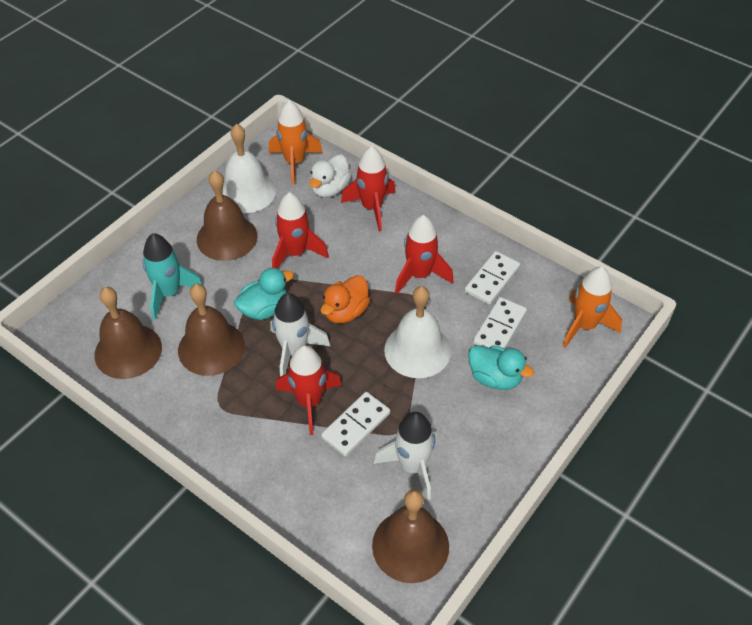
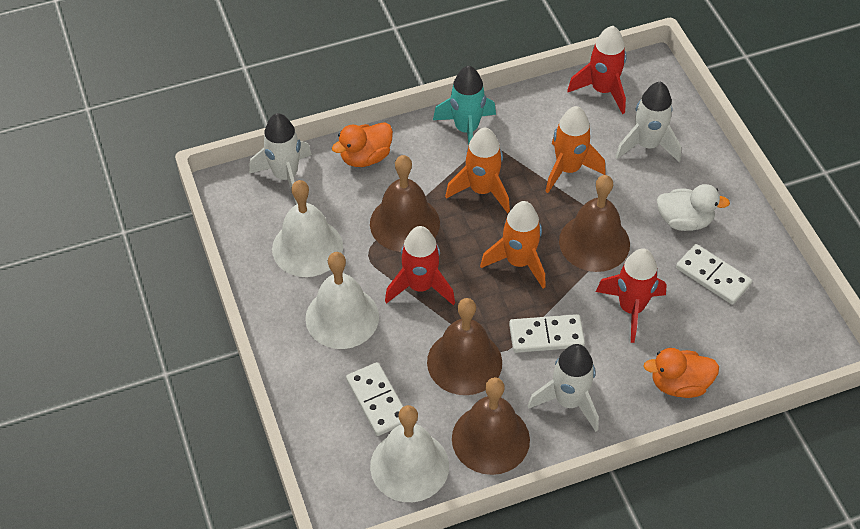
orange duck: [321,275,370,323] = 1 -> [332,122,393,167] [643,348,719,398] = 2
orange rocket: [269,100,323,185] [563,267,622,348] = 2 -> [445,128,510,213] [480,201,546,288] [545,106,606,193] = 3
red rocket: [272,192,329,268] [276,345,342,435] [341,146,396,231] [395,215,453,295] = 4 -> [385,226,455,305] [567,26,627,114] [596,248,667,343] = 3
turquoise duck: [234,268,294,320] [468,345,534,390] = 2 -> none = 0
white bell: [222,124,276,213] [384,286,451,378] = 2 -> [272,180,343,277] [305,252,379,349] [370,405,449,502] = 3
white rocket: [270,293,330,376] [373,412,437,501] = 2 -> [249,113,312,204] [528,344,599,432] [615,81,681,162] = 3

